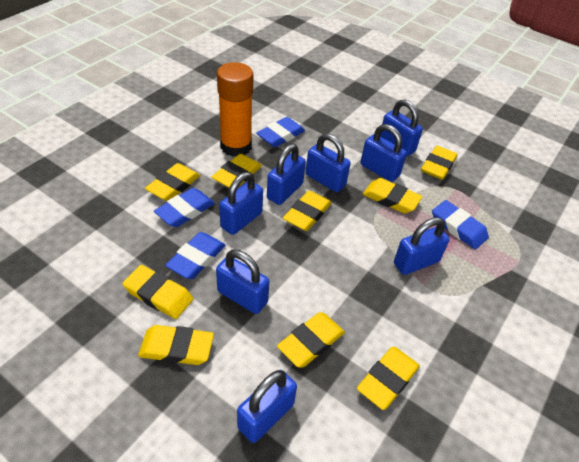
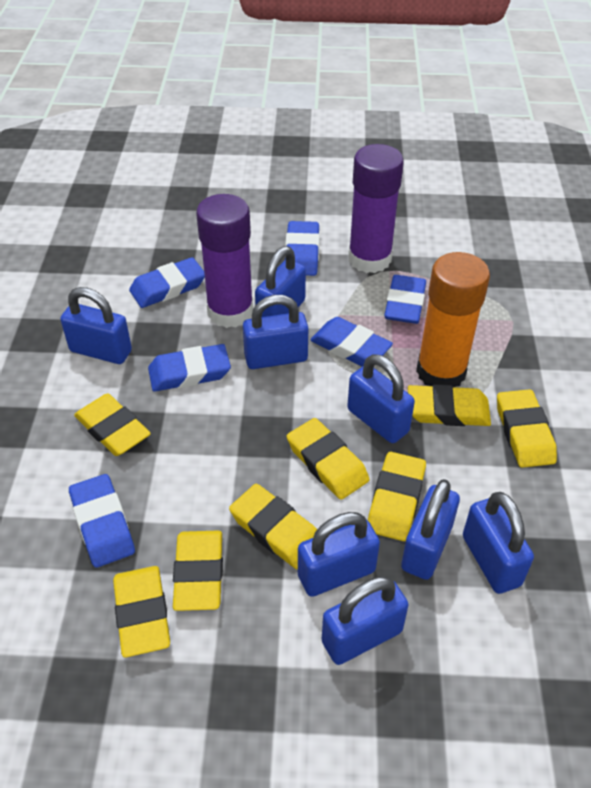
blue eraser: [154,188,215,227] [165,232,225,279] [256,117,305,147] [432,200,489,249] = 4 -> [69,474,135,568] [129,257,205,308] [148,344,231,392] [285,221,320,276] [311,317,393,367] [384,275,426,324] = 6
purple glue stick: none = 0 -> [196,194,253,328] [348,144,404,273] = 2
yellow eraser: [122,265,193,319] [138,325,214,365] [145,163,200,201] [211,153,262,188] [277,312,345,368] [283,191,332,231] [357,347,420,410] [363,178,422,213] [421,146,457,180] = 9 -> [74,393,151,456] [113,566,170,657] [173,531,223,611] [229,484,317,570] [287,418,370,500] [368,452,426,541] [408,384,491,426] [497,389,557,468] = 8

